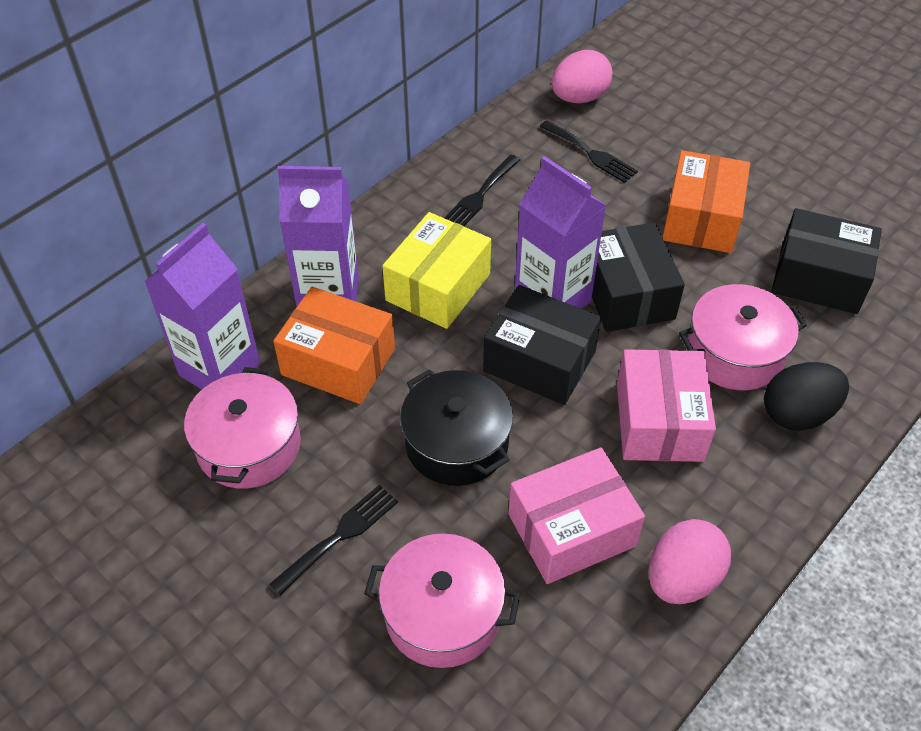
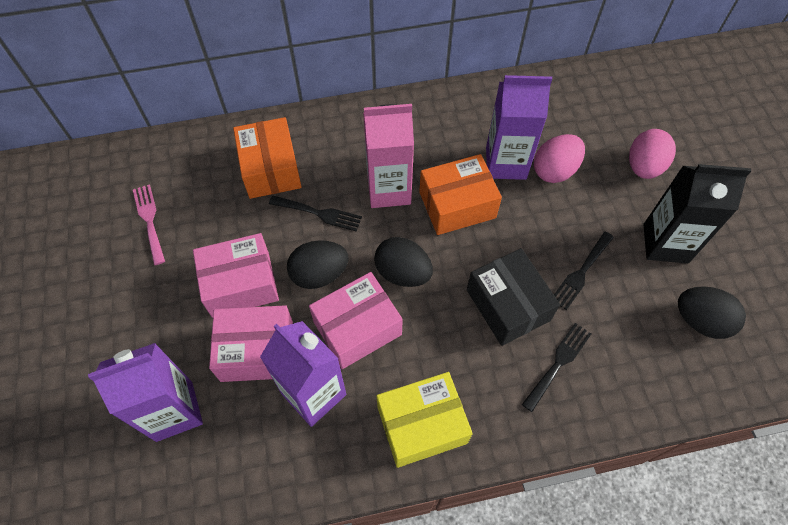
black box: [483,285,601,405] [592,222,685,332] [772,208,882,314] = 3 -> [467,248,560,346] = 1
black carton: none = 0 -> [643,164,751,263] = 1
black egg: [764,362,849,431] = 1 -> [287,240,349,289] [374,237,433,287] [678,286,746,339] = 3
black pot: [400,369,513,486] = 1 -> none = 0
pink box: [508,447,645,584] [617,349,716,462] = 2 -> [193,233,279,318] [209,305,293,382] [309,272,403,369] = 3
pink carton: none = 0 -> [363,104,414,208] = 1
pink fork: none = 0 -> [133,184,165,265] = 1
pink pot: [184,367,301,489] [364,534,520,668] [679,284,807,390] = 3 -> none = 0

